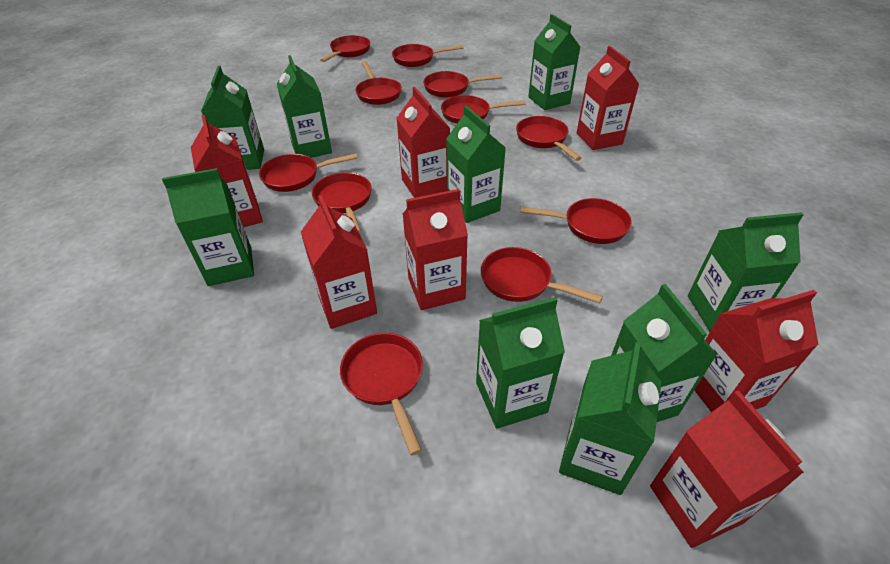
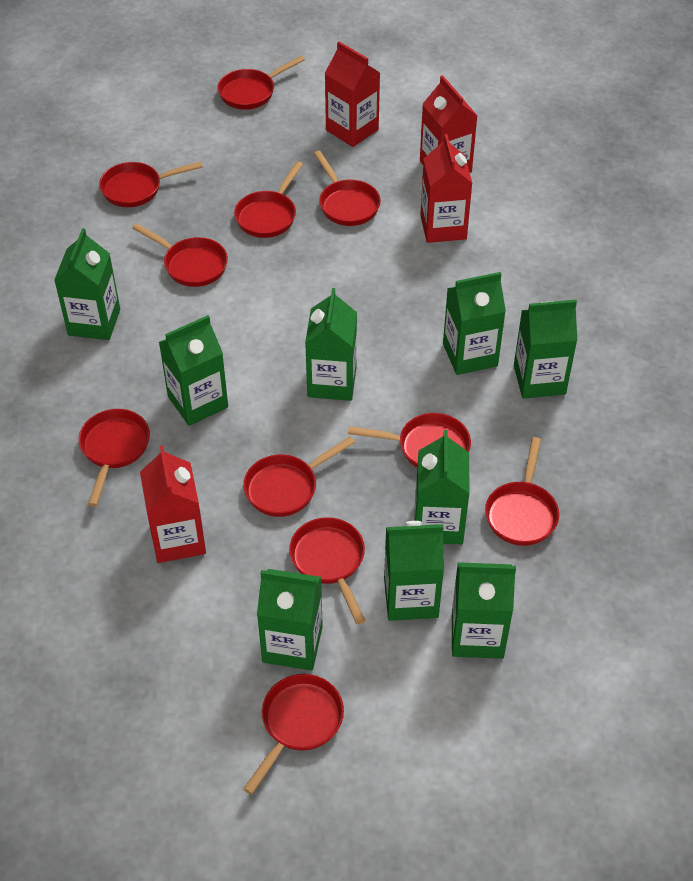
red carton: [191,115,263,227] [301,195,377,329] [396,87,450,198] [403,189,468,310] [577,46,640,150] [650,390,804,548] [694,290,819,412] = 7 -> [140,446,206,563] [325,41,380,147] [420,75,478,173] [420,134,472,243] = 4

